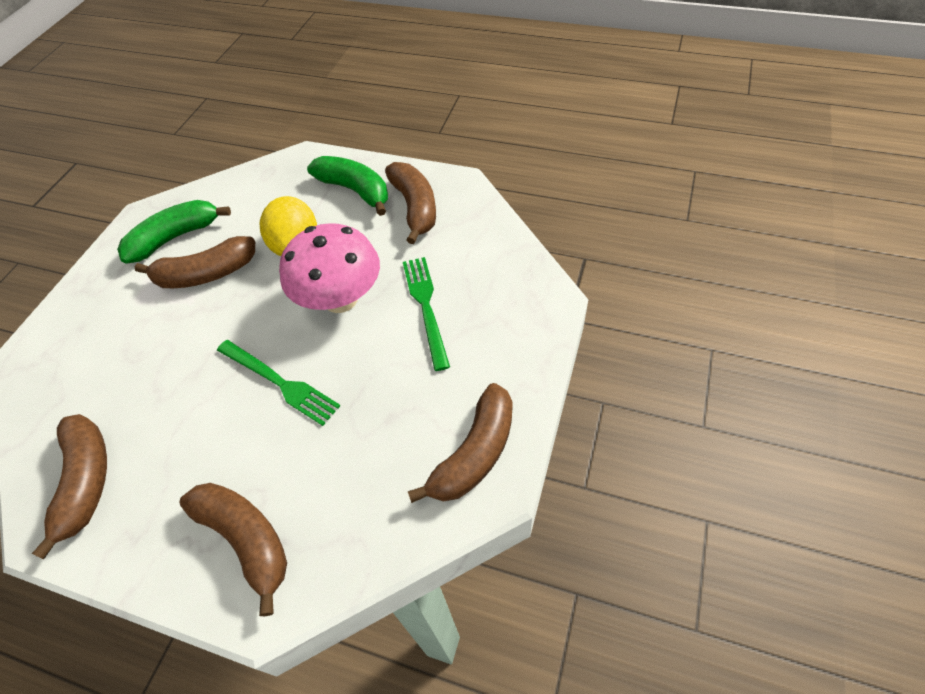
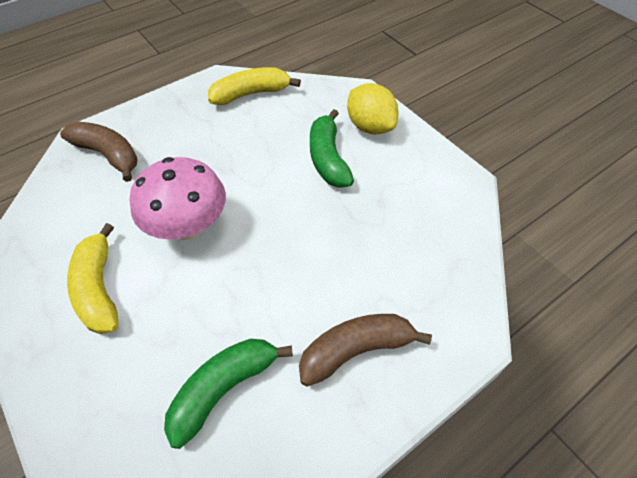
brown banana: [32,414,107,559] [134,236,255,288] [179,483,287,617] [385,162,436,244] [408,383,512,503] = 5 -> [60,122,137,182] [299,314,432,386] = 2
green fork: [217,340,340,426] [403,257,450,371] = 2 -> none = 0
yellow banana: none = 0 -> [67,223,118,334] [208,67,301,105] = 2

